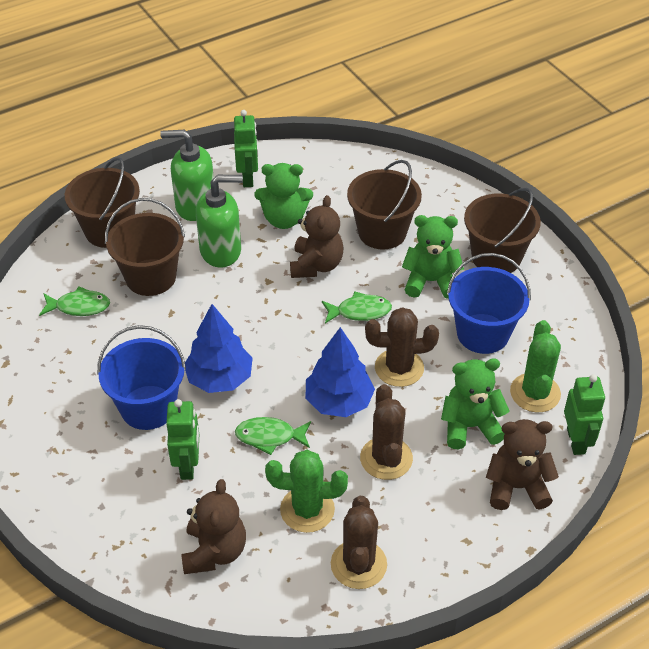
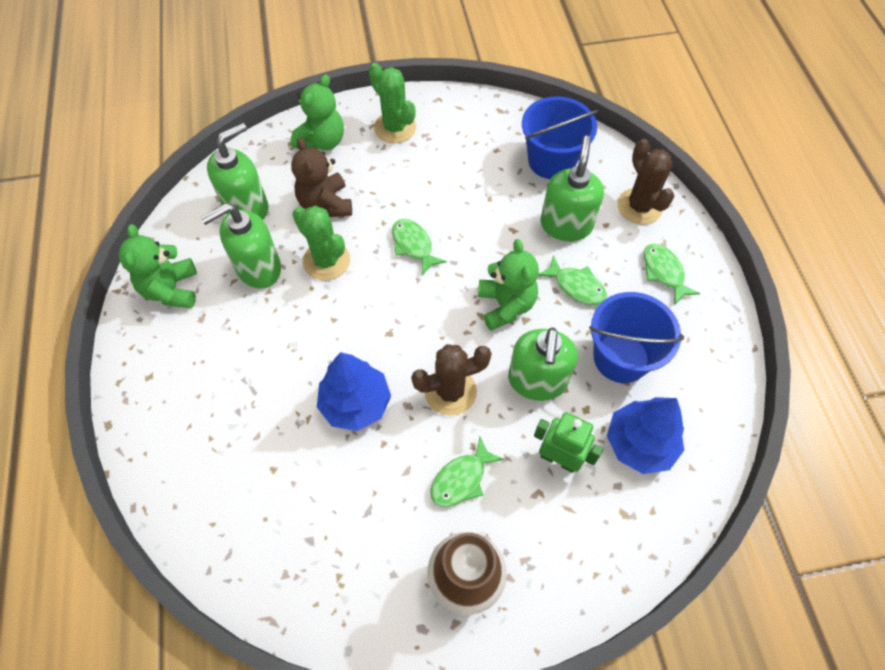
brown bucket: [65,157,140,248] [105,198,185,296] [347,160,422,250] [464,188,541,273] = 4 -> none = 0
brown cactus: [331,496,387,589] [360,384,413,480] [365,307,439,387] = 3 -> [411,344,492,416] [617,139,674,225] = 2
brown teddy bear: [181,479,246,574] [290,195,343,278] [486,419,559,510] = 3 -> [291,138,352,217] = 1
brown vase: none = 0 -> [427,532,507,615] = 1
green fish: [39,286,110,316] [235,417,311,455] [322,291,392,323] = 3 -> [392,219,447,275] [430,437,504,507] [538,255,607,305] [644,244,700,305] = 4
green robot: [166,399,199,480] [234,110,258,187] [564,374,605,455] = 3 -> [534,412,603,473] = 1
green soap dispenser: [160,130,214,221] [196,175,243,267] = 2 -> [200,203,281,289] [207,123,268,220] [508,327,578,401] [541,136,604,241] = 4

